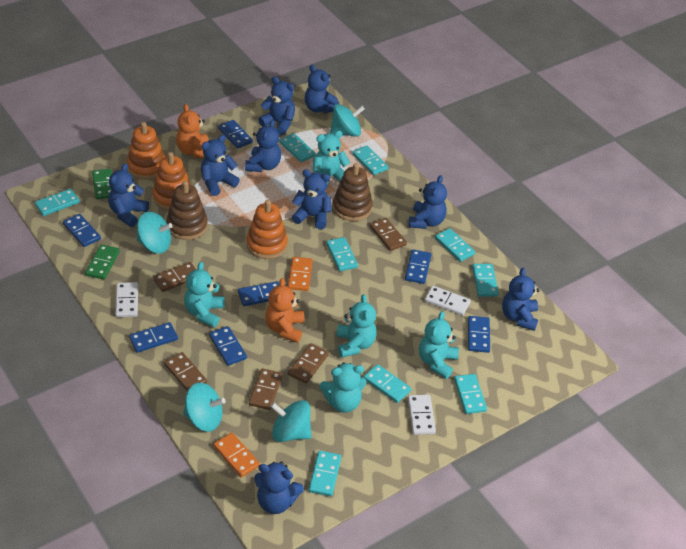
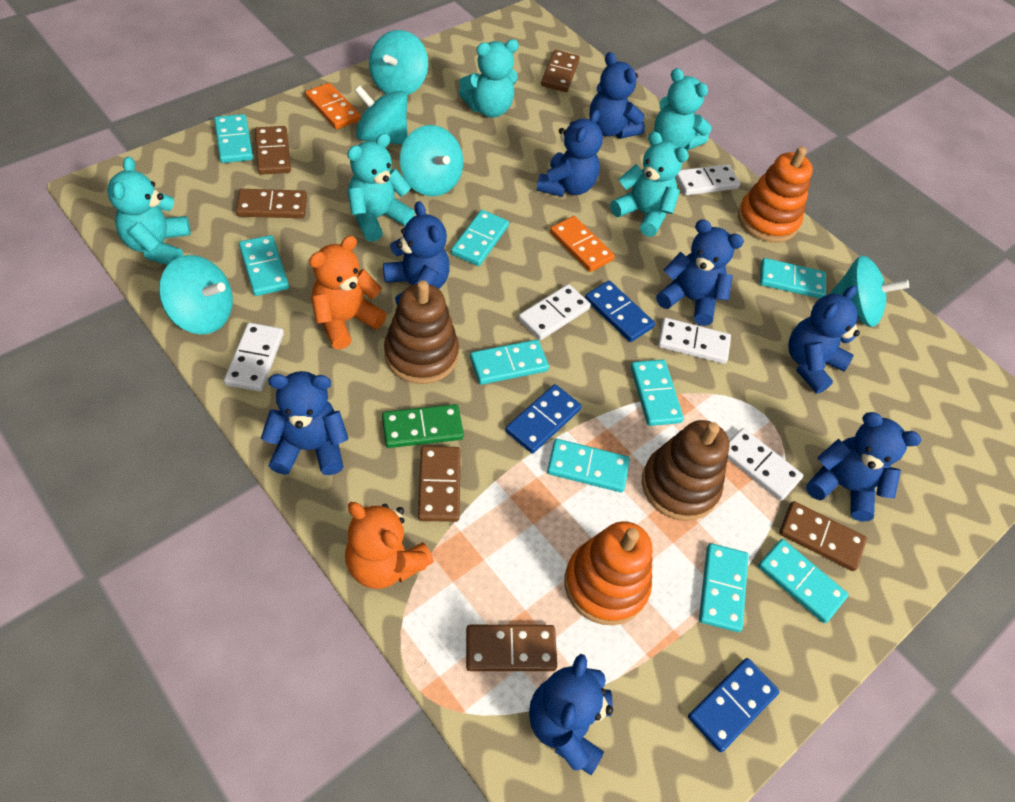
blue domino: [63,214,101,247] [129,322,178,353] [209,326,247,366] [218,120,253,148] [238,281,279,306] [405,249,432,284] [468,316,490,353] = 7 -> [505,384,582,453] [585,281,655,342] [688,658,780,752] = 3
blue teddy bear: [108,163,149,227] [201,135,240,196] [245,120,281,172] [254,461,304,514] [258,76,295,135] [292,169,332,229] [305,65,339,113] [409,175,447,229] [502,268,540,331] = 9 -> [261,371,349,475] [383,201,450,306] [529,654,613,775] [537,109,603,197] [589,52,645,139] [656,219,744,326] [788,285,860,394] [806,412,921,521] = 8
brown domino: [153,262,196,292] [164,352,207,392] [249,368,283,410] [288,343,329,384] [370,218,407,251] = 5 -> [236,189,307,218] [255,126,291,175] [418,446,460,522] [466,625,557,671] [541,50,580,92] [779,501,867,571] = 6
green domino: [85,244,120,280] [92,169,112,199] = 2 -> [382,404,464,448] = 1
orange stacking toy: [127,122,165,180] [153,152,191,210] [246,200,288,259] = 3 -> [564,521,653,625] [738,146,813,242] = 2
turquoise spinning top: [137,212,173,254] [183,382,226,432] [270,400,312,442] [330,104,365,137] = 4 -> [159,255,233,334] [354,85,407,145] [369,30,428,95] [400,125,463,196] [829,256,909,327] = 5
white domino: [115,282,138,317] [408,395,436,435] [425,286,471,316] = 3 -> [224,323,284,391] [518,284,591,340] [658,318,731,364] [675,164,740,195] [728,428,803,501] = 5

